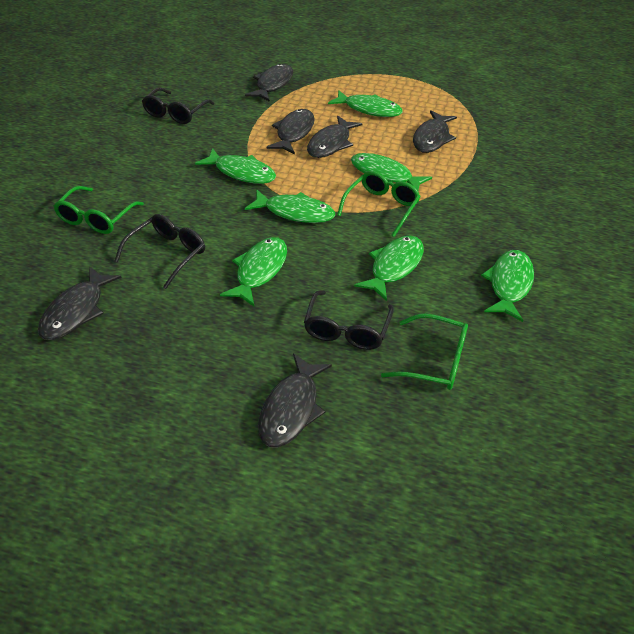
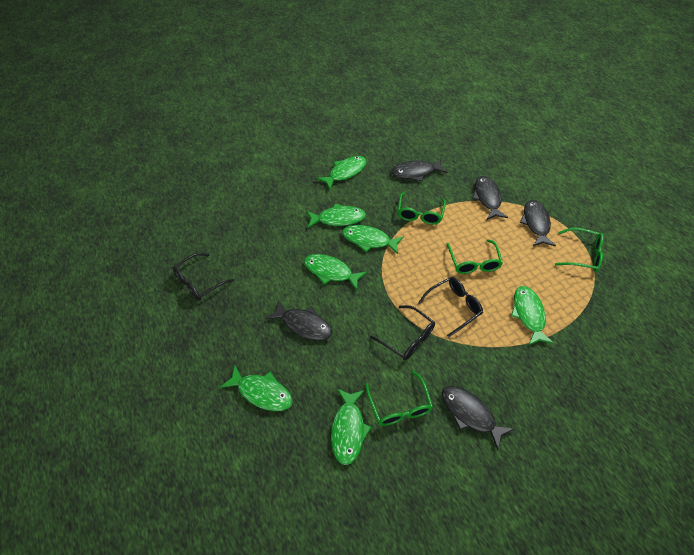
black fish: [38,266,122,340] [245,64,293,102] [258,353,332,448] [266,109,315,154] [307,116,363,158] [413,111,457,153] = 6 -> [265,300,332,340] [391,159,447,181] [442,386,514,450] [472,176,508,220] [520,200,556,246] = 5
green glasses: [53,186,144,234] [337,171,421,237] [381,313,468,390] = 3 -> [365,371,433,426] [398,192,446,225] [447,239,503,274] [555,227,604,272] = 4

